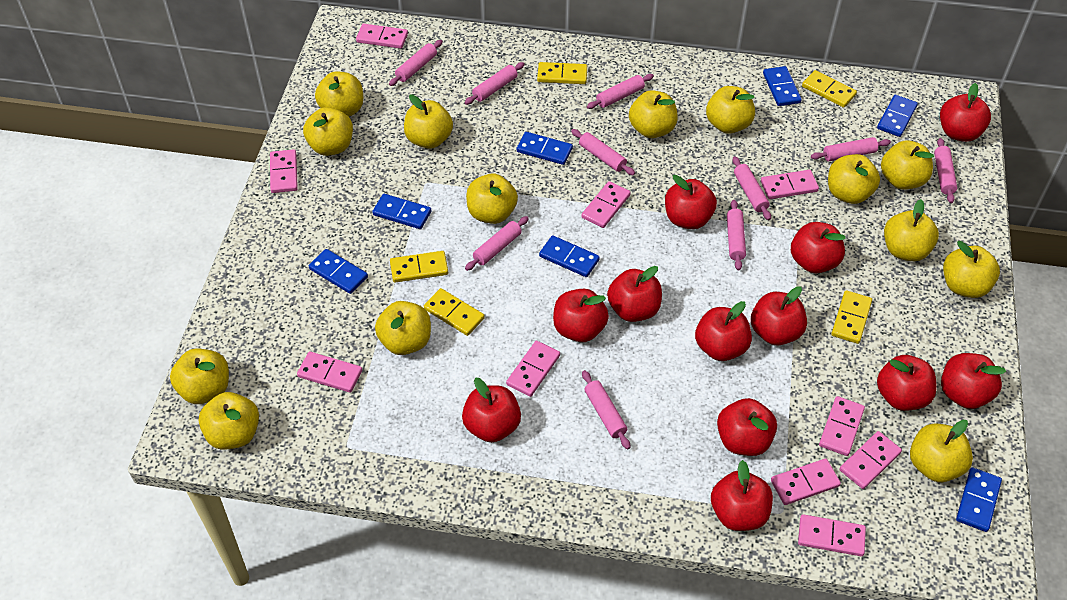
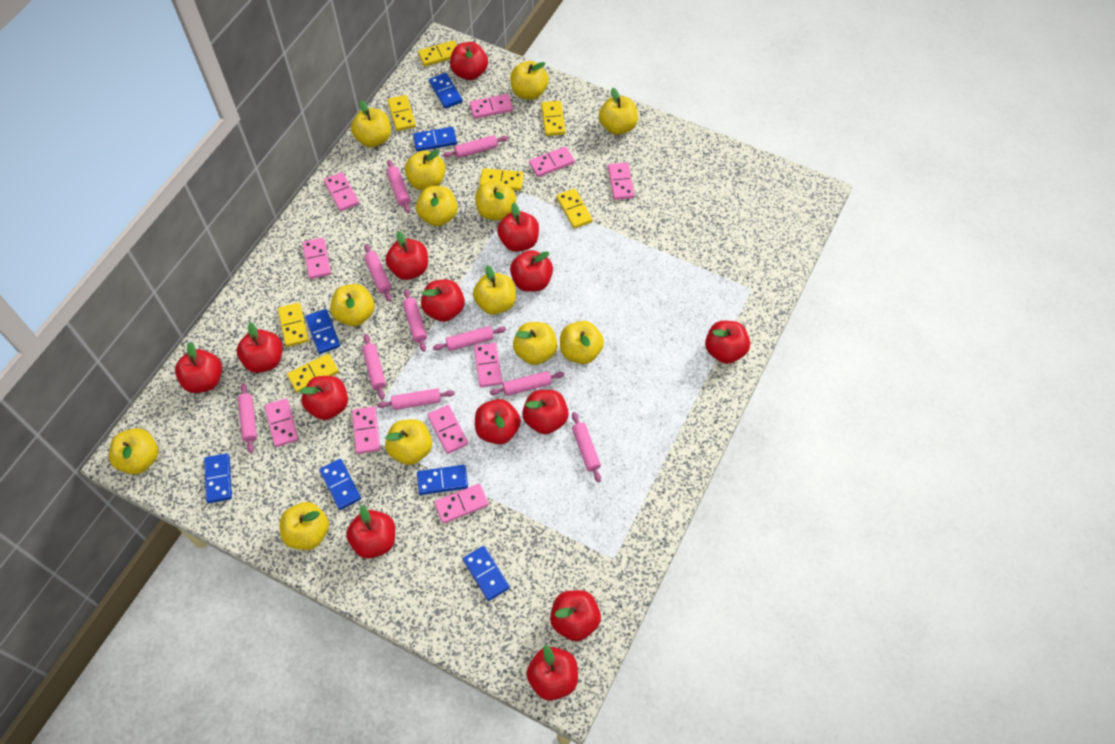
red apple: [462,378,521,442] [553,289,609,342] [607,266,662,322] [665,175,717,229] [695,301,752,361] [711,460,773,531] [717,398,777,456] [751,286,807,345] [791,222,846,273] [877,355,937,411] [940,83,991,142] [941,353,1006,409] = 12 -> [175,342,222,393] [237,322,282,373] [300,376,348,420] [346,505,395,559] [386,231,428,280] [421,279,465,322] [450,42,488,80] [475,399,521,444] [497,203,539,252] [510,250,553,292] [522,390,569,434] [526,645,578,701] [550,590,601,641] [705,321,750,364] = 14
yellow apple: [170,348,229,404] [199,392,259,450] [303,107,353,156] [315,72,363,117] [375,301,431,355] [404,94,453,149] [466,174,518,224] [629,90,678,138] [706,86,755,134] [828,154,880,204] [881,140,934,190] [884,199,939,261] [910,420,973,482] [943,241,1000,298] = 14 -> [109,428,158,474] [280,502,329,550] [330,284,375,326] [351,100,391,147] [385,419,432,465] [405,150,446,190] [416,186,458,226] [473,265,516,315] [475,180,516,220] [510,61,549,100] [513,322,558,365] [560,321,604,364] [599,88,638,135] = 13
yellow domino: [390,251,448,282] [424,288,485,336] [537,62,587,84] [802,70,857,108] [831,290,872,344] = 5 -> [278,303,308,347] [287,354,339,393] [388,95,416,131] [418,40,457,66] [480,168,524,191] [541,101,566,136] [556,189,593,229] = 7

